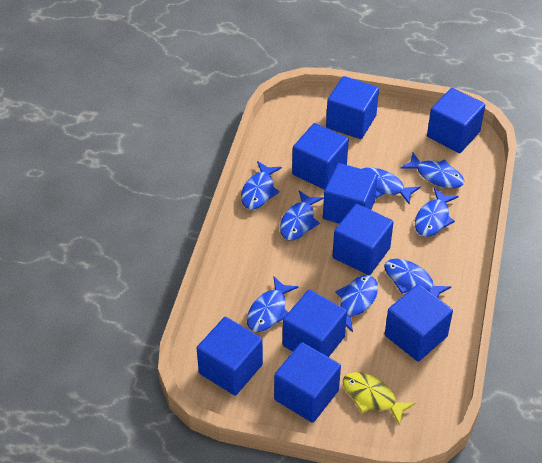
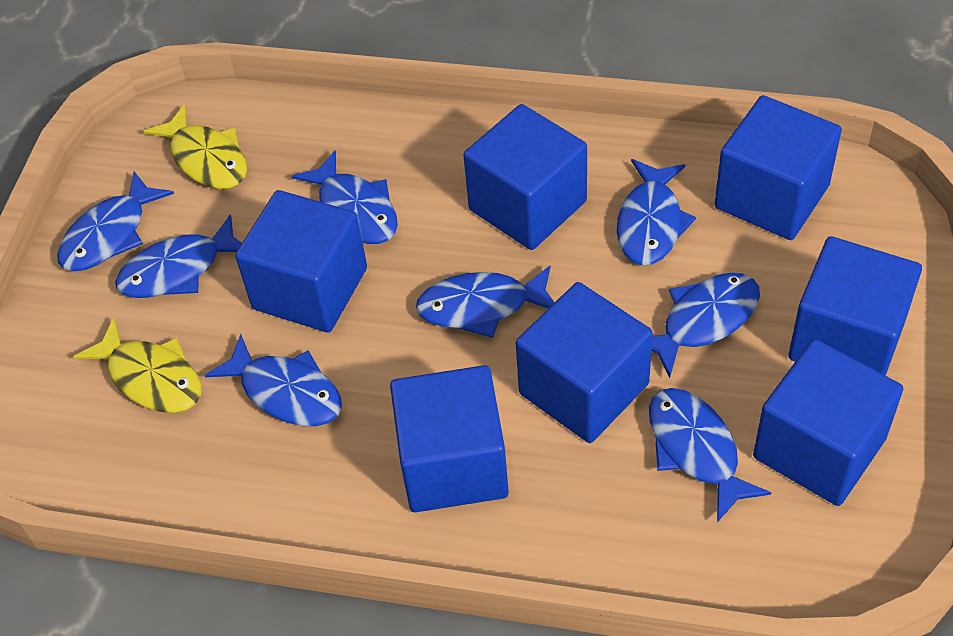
blue cube: [197,317,263,396] [274,342,341,423] [283,290,347,357] [292,123,349,190] [323,163,378,224] [326,76,379,139] [333,204,394,275] [385,284,453,362] [427,88,485,153] = 9 -> [235,190,367,333] [390,365,509,512] [463,104,587,250] [516,282,653,443] [714,95,842,240] [753,339,903,506] [788,236,922,376] = 7
yellow fish: [343,372,415,425] = 1 -> [73,318,201,413] [143,104,247,189] = 2

